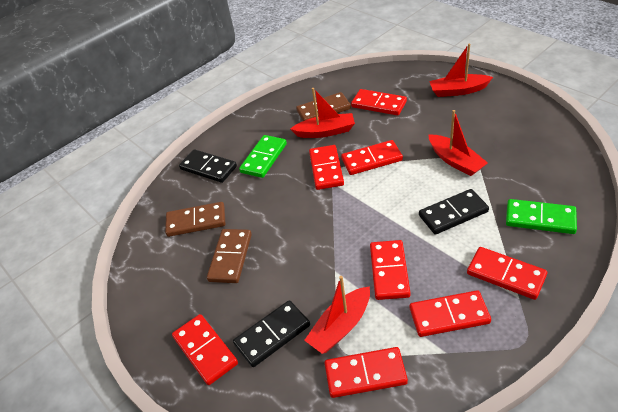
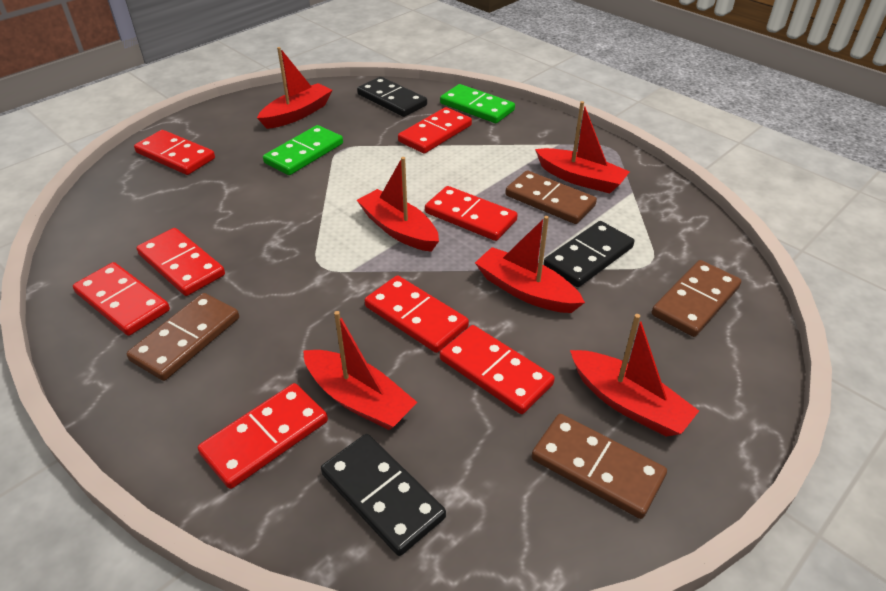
brown domino: [165,202,225,237] [207,229,252,283] [296,92,351,121] = 3 -> [127,293,239,381] [505,170,597,224] [531,414,667,519] [652,260,741,337] = 4
red boat: [290,88,355,138] [304,276,370,354] [428,110,488,176] [429,43,493,97] = 4 -> [257,47,332,129] [303,311,417,430] [357,157,439,252] [475,216,585,313] [535,101,630,194] [570,314,699,437] = 6

